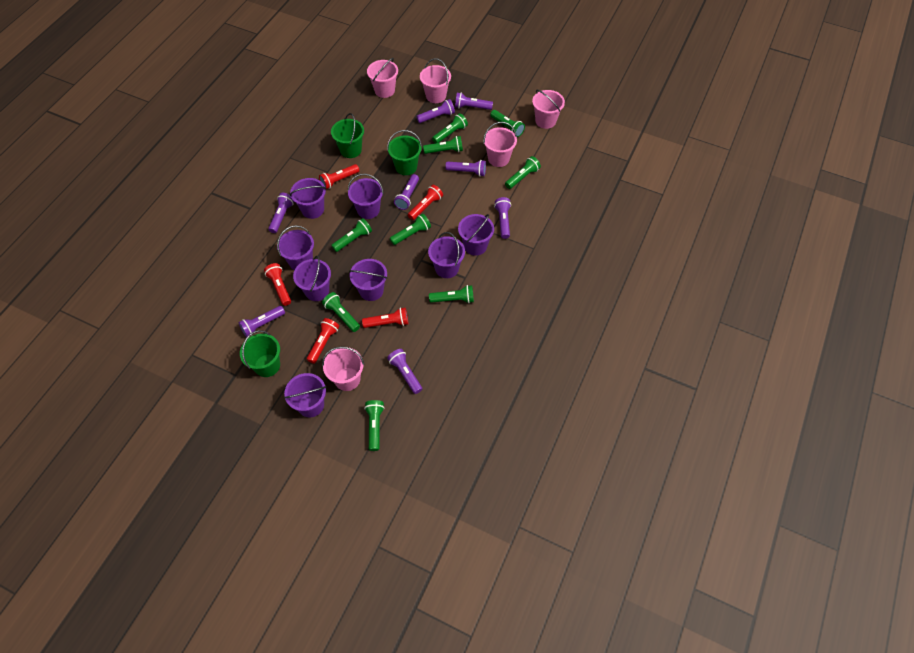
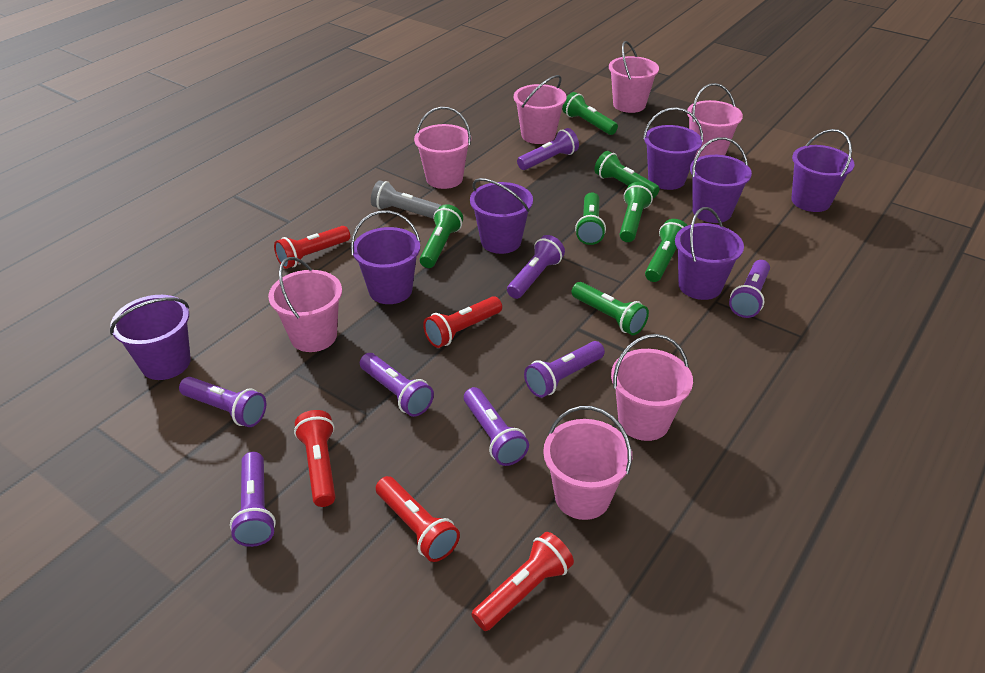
green bucket: [240,330,280,377] [331,113,364,158] [387,130,422,175] = 3 -> none = 0
green flashlight: [322,292,360,332] [331,218,372,252] [364,400,384,451] [390,214,431,245] [423,136,463,154] [429,285,474,303] [432,113,468,143] [490,110,525,137] [505,156,541,189] = 9 -> [419,204,463,268] [562,92,618,135] [571,282,649,335] [575,192,606,245] [594,151,660,198] [620,182,653,242] [645,219,688,282] = 7
grey flashlight: none = 0 -> [371,180,442,218] = 1
pink bucket: [322,347,364,391] [367,58,398,98] [420,58,451,103] [483,122,517,167] [532,89,565,129] = 5 -> [268,257,342,352] [414,107,471,189] [514,75,566,144] [543,406,632,520] [609,41,659,113] [611,334,693,441] [687,83,743,158] = 7
purple bucket: [277,225,314,270] [284,373,326,417] [290,178,326,219] [293,256,331,301] [348,174,384,219] [349,259,387,301] [428,232,465,278] [458,214,494,256] = 8 -> [110,295,191,380] [351,210,421,304] [470,178,533,254] [643,107,703,190] [675,207,744,300] [690,137,752,223] [791,129,854,212] = 7

